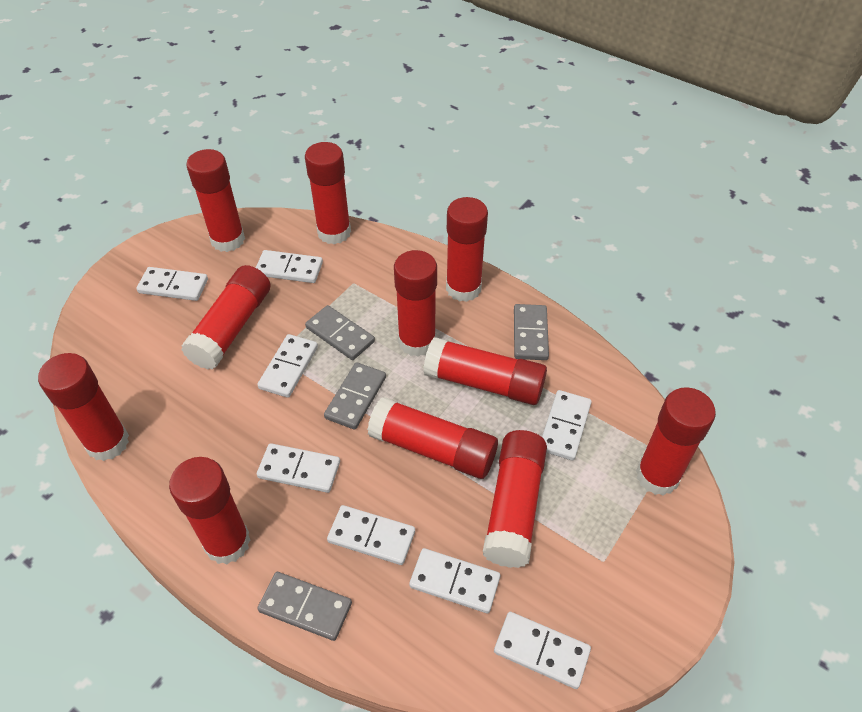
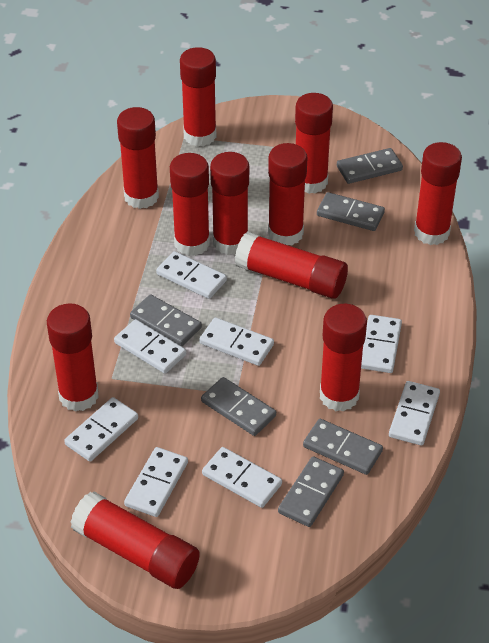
grey domino: [257,572,352,641] [305,305,375,360] [324,362,386,430] [514,304,549,360] = 4 -> [130,294,202,346] [201,377,276,436] [278,456,344,527] [303,419,383,475] [317,192,385,231] [337,148,403,184] = 6

